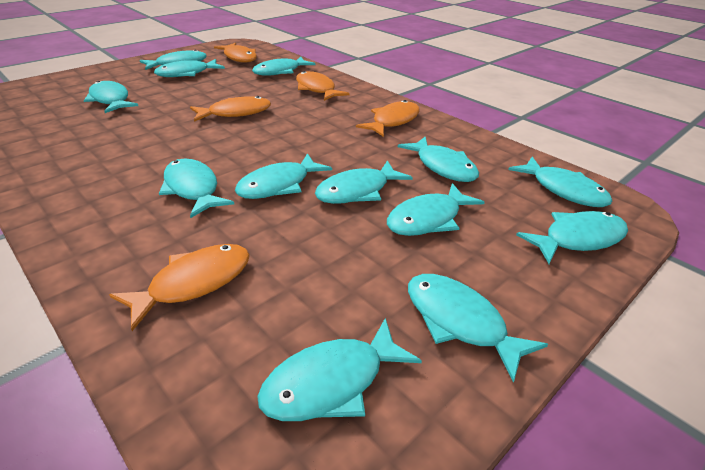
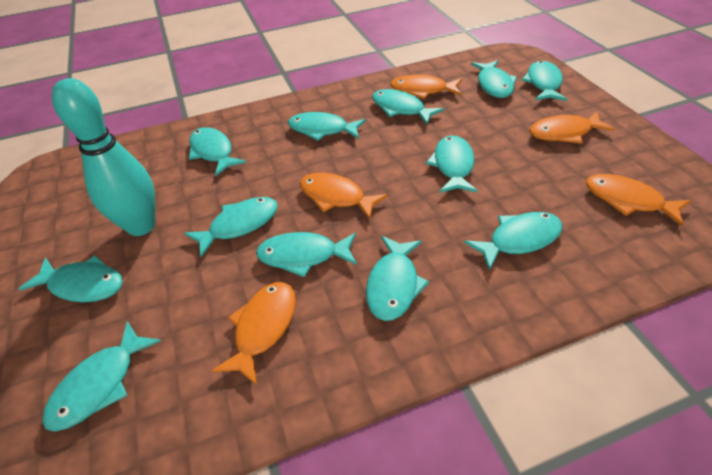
turquoise bowling pin: none = 0 -> [52,78,155,236] = 1
turquoise fish: [84,81,138,113] [140,49,207,70] [154,59,225,77] [159,158,234,218] [235,153,332,199] [252,57,316,76] [257,318,422,421] [315,160,413,204] [387,183,485,236] [398,137,479,182] [408,274,548,383] [508,157,612,207] [516,211,628,264] = 13 -> [19,255,123,302] [42,321,161,432] [184,197,278,257] [189,127,246,176] [256,232,357,277] [288,112,366,141] [366,236,429,321] [372,89,444,124] [426,136,478,193] [464,212,563,270] [471,60,517,98] [521,61,567,101] = 12

